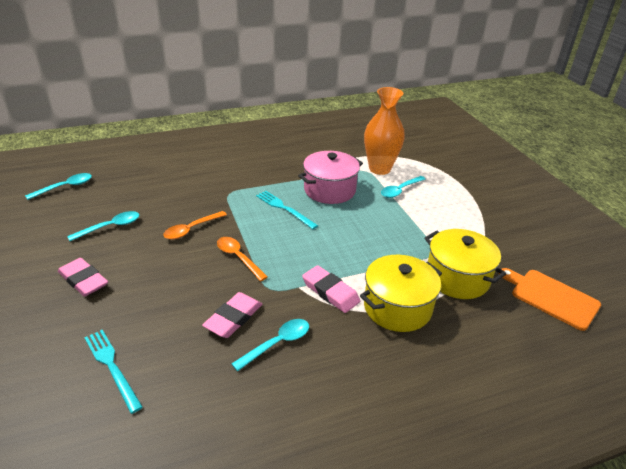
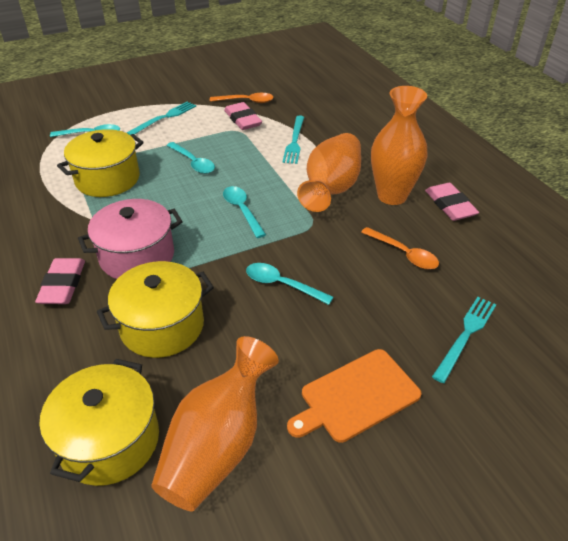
orange vase: [364,87,405,175] = 1 -> [151,336,279,511] [297,133,361,212] [371,86,427,205] = 3
turquoise fork: [84,330,143,414] [256,191,318,229] = 2 -> [127,101,196,135] [282,116,304,164] [432,297,496,383] = 3
yellow pot: [360,255,442,332] [425,229,506,299] = 2 -> [39,359,159,486] [57,129,144,197] [97,261,214,358] = 3

